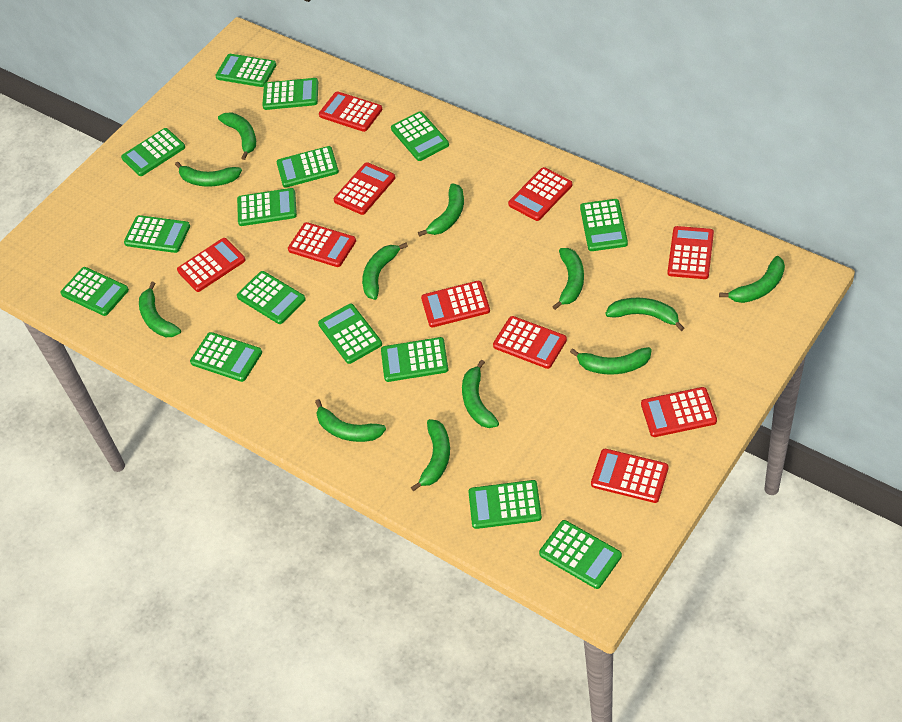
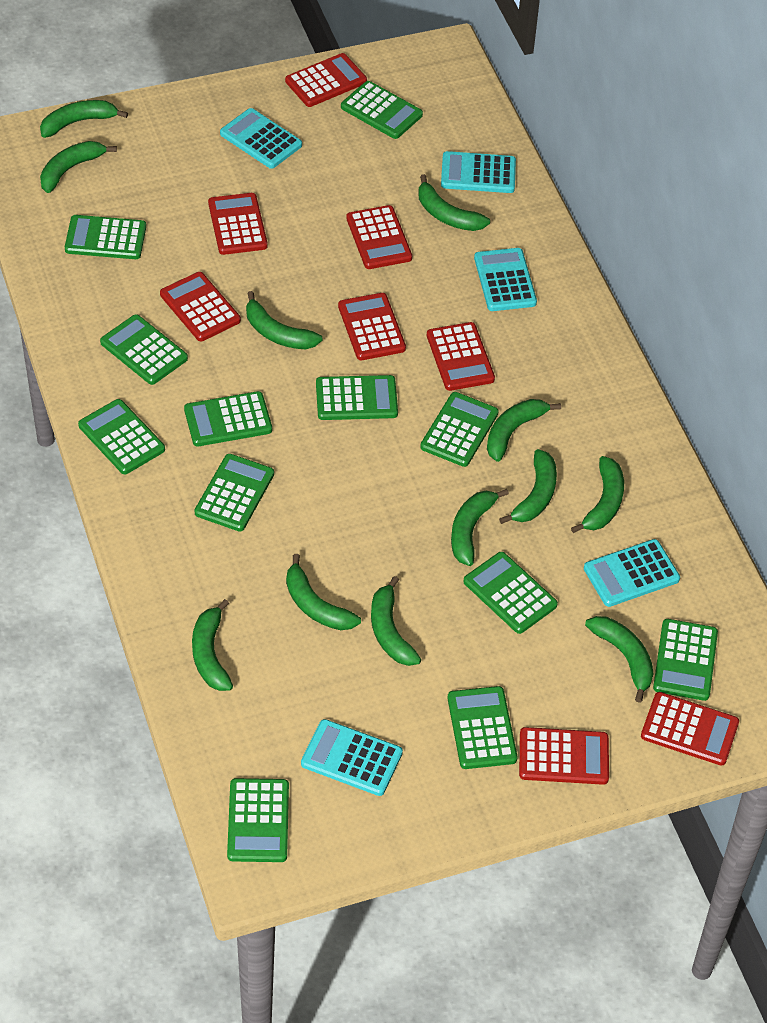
green calculator: [60,267,129,316] [121,128,185,176] [124,215,190,253] [190,332,262,382] [215,54,276,87] [237,188,297,226] [237,271,306,324] [262,78,318,110] [276,146,339,188] [318,304,382,364] [381,337,448,382] [391,111,449,161] [468,480,542,529] [539,520,622,589] [580,199,628,251] = 15 -> [65,215,146,259] [78,399,165,474] [100,314,188,385] [184,391,272,446] [195,454,274,532] [227,778,289,862] [316,375,398,420] [341,81,423,139] [420,392,498,467] [447,686,518,769] [463,552,558,634] [653,619,718,701] = 12
red calculator: [177,238,246,292] [288,222,356,267] [319,91,383,132] [334,162,395,215] [421,281,490,327] [493,316,567,369] [508,167,572,221] [591,449,669,503] [641,387,717,437] [668,226,714,279] = 10 -> [160,272,241,341] [208,193,268,255] [285,53,367,107] [338,293,406,360] [346,205,412,269] [427,322,495,391] [519,727,609,785] [641,692,739,766] = 8
turquoise calculator: none = 0 -> [220,108,302,169] [301,719,403,796] [441,151,516,193] [474,248,537,311] [584,539,680,607] = 5

